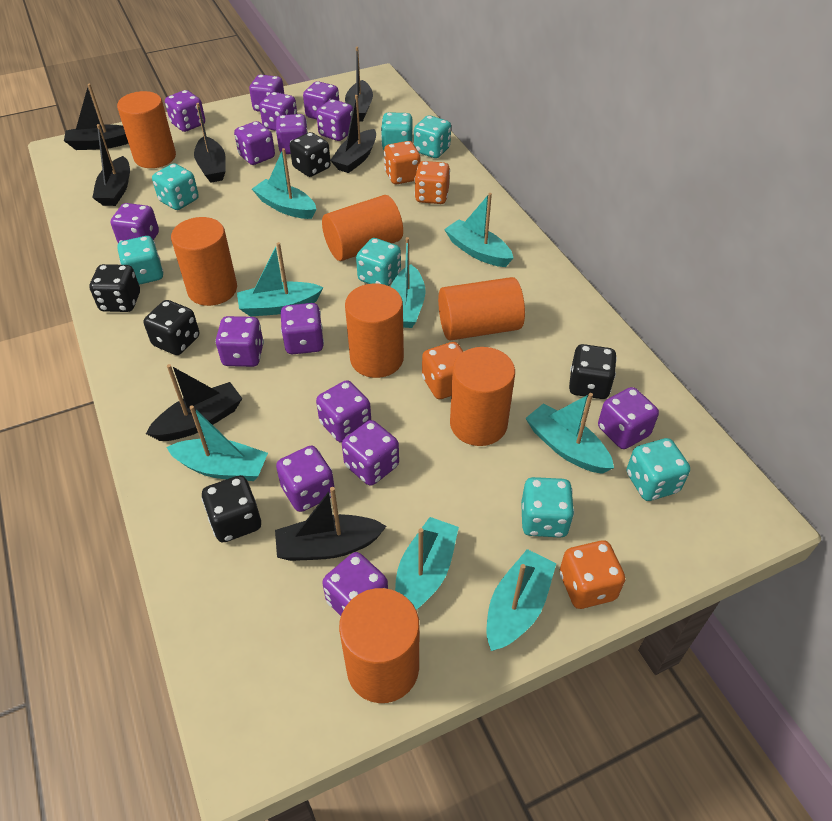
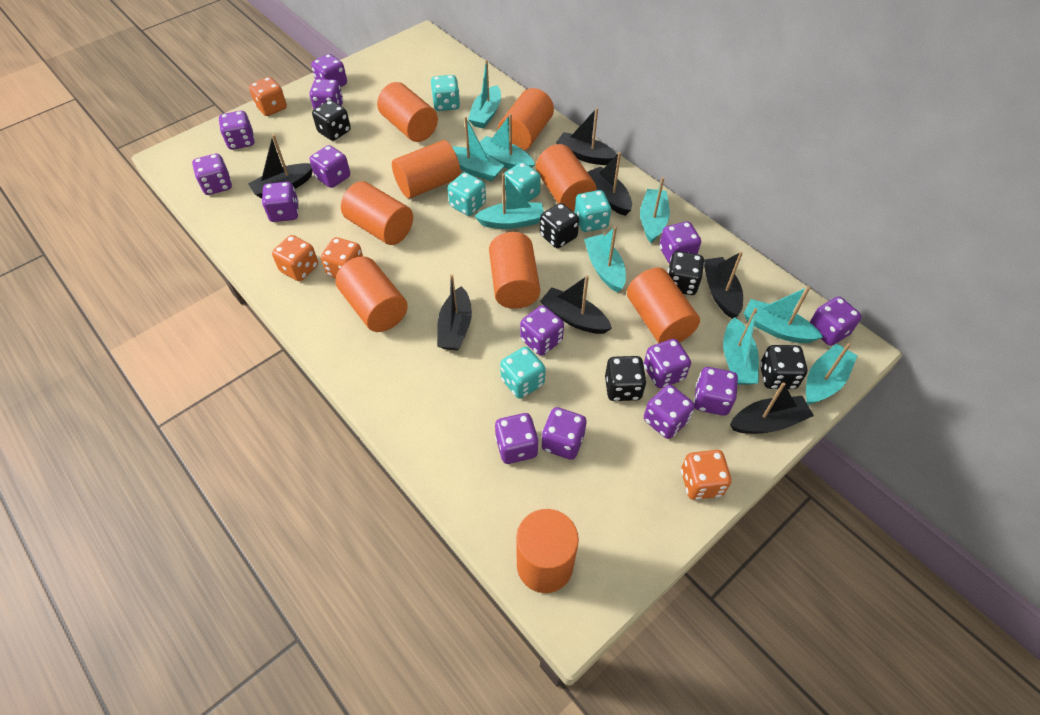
orange cylinder: [117,91,176,168] [171,217,237,306] [322,195,403,261] [339,588,419,703] [345,284,404,378] [438,277,525,341] [450,347,515,446] = 7 -> [335,256,408,332] [341,181,413,245] [377,82,438,142] [392,140,461,198] [489,232,540,309] [498,88,554,151] [516,509,579,593] [536,144,596,212] [627,268,700,343] = 9
purple dice: [111,203,159,243] [165,90,205,132] [215,316,264,367] [234,121,275,165] [249,75,284,112] [259,92,297,131] [276,114,308,154] [276,445,335,512] [281,303,324,355] [303,81,339,120] [316,99,353,141] [316,380,371,443] [323,552,388,616] [342,420,399,486] [598,387,659,449] = 15 -> [192,154,232,195] [219,111,255,150] [262,182,299,222] [310,79,343,109] [310,145,350,188] [311,54,347,87] [495,413,539,464] [520,305,564,356] [541,407,587,460] [644,339,691,388] [644,385,695,439] [659,222,701,264] [694,367,738,416] [810,296,862,346] = 14
turquoise boat: [166,405,268,481] [237,242,324,316] [252,148,316,219] [391,237,426,328] [395,517,459,610] [444,193,513,267] [486,549,556,651] [525,393,614,474] = 8 -> [452,117,505,182] [468,60,501,129] [474,173,544,229] [480,114,535,169] [584,226,626,293] [640,177,670,243] [723,308,759,385] [744,286,823,343] [806,343,858,405] = 9
turquoise dice: [117,236,164,285] [152,164,199,210] [356,238,401,286] [381,112,413,150] [414,115,451,158] [521,477,574,538] [627,438,690,501] = 7 -> [431,75,460,111] [448,172,486,216] [500,347,546,399] [504,162,541,202] [575,190,611,232] = 5

